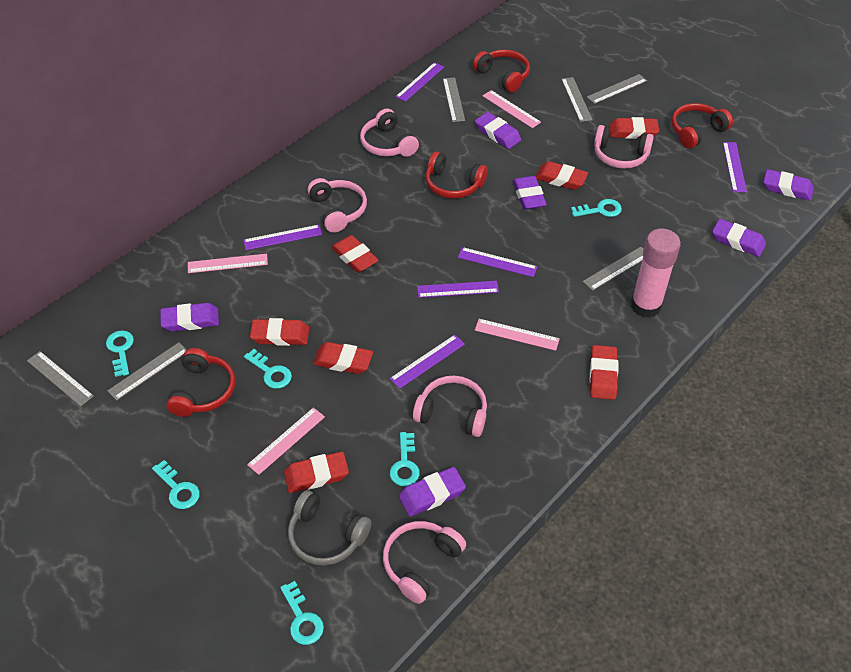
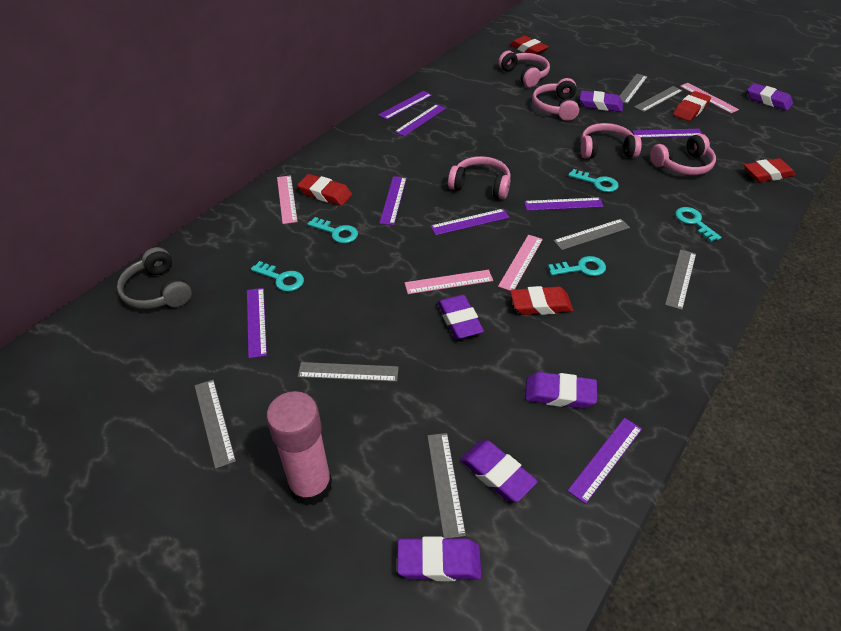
grey ruler: [27,351,94,406] [107,342,187,401] [443,77,465,122] [561,77,592,122] [583,247,644,291] [587,74,647,104] = 6 -> [195,380,236,469] [298,362,399,382] [427,433,466,538] [553,219,630,250] [620,74,648,104] [634,86,683,112] [665,249,696,310] = 7
purple ruler: [243,225,322,250] [390,335,465,389] [396,62,444,102] [417,281,499,298] [458,247,537,277] [723,142,747,192] = 6 -> [247,288,267,359] [378,91,432,120] [379,176,407,225] [394,104,446,136] [430,209,510,235] [524,198,604,211] [568,418,642,504] [632,129,702,138] = 8
red eraser: [250,318,309,346] [284,451,349,493] [313,342,373,374] [331,235,379,273] [535,161,588,190] [590,345,618,400] [609,117,659,139] = 7 -> [297,174,352,206] [510,36,549,55] [510,286,573,315] [673,91,711,121] [744,158,795,182] = 5
red headphones: [166,348,235,417] [426,152,488,198] [473,49,530,92] [671,103,733,148] = 4 -> none = 0
turquoise key: [106,330,134,377] [152,460,200,509] [244,349,292,389] [280,581,324,645] [390,432,420,486] [571,199,622,217] = 6 -> [251,261,304,291] [308,217,358,243] [548,256,606,276] [568,169,619,192] [675,207,721,242] = 5

